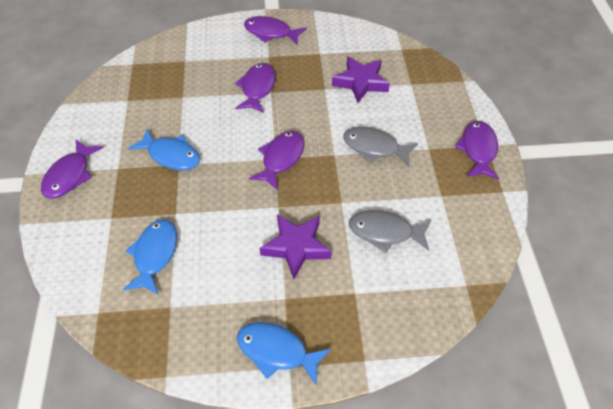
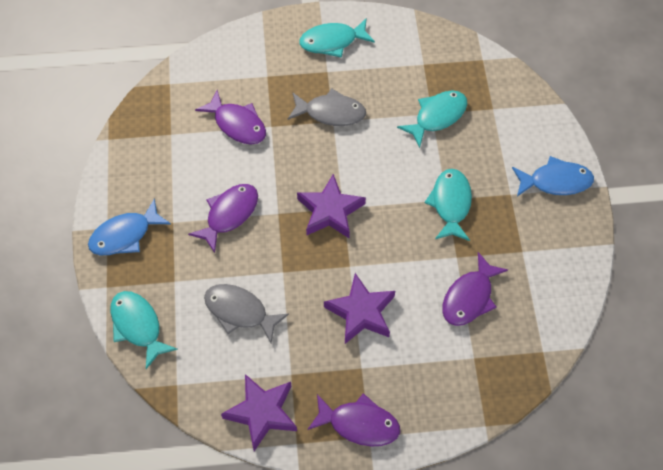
blue fish: [123,219,177,295] [128,129,200,170] [237,322,331,386] = 3 -> [88,198,171,255] [512,156,594,196] = 2
purple fish: [41,140,103,198] [235,63,276,113] [244,16,307,45] [249,131,305,190] [455,121,500,179] = 5 -> [188,184,258,253] [195,90,266,144] [307,393,400,446] [442,252,508,326] = 4
purple star: [260,214,332,279] [332,56,390,103] = 2 -> [221,374,297,451] [297,174,366,238] [324,273,395,344] = 3
turquoise fish: none = 0 -> [110,291,178,369] [299,18,375,58] [397,91,467,148] [424,169,472,241] = 4

